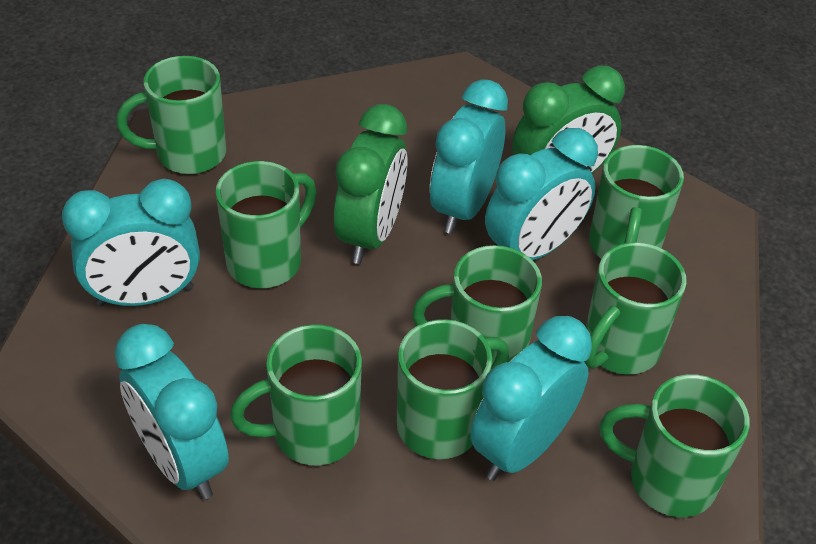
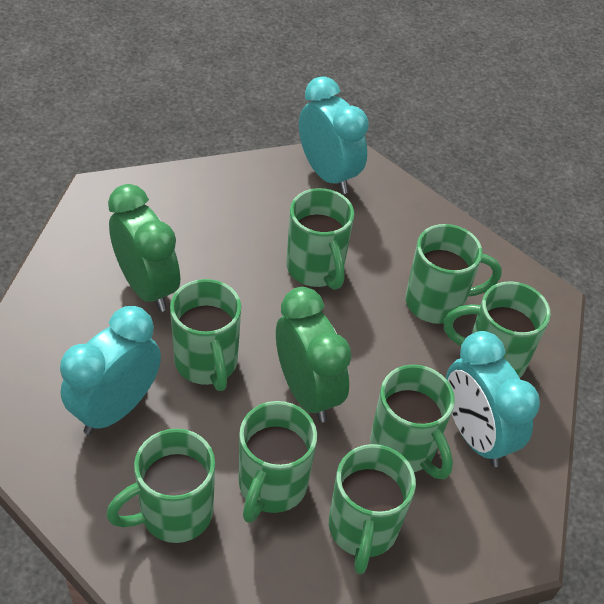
turquoise clock: [62,179,200,306] [114,324,229,499] [430,79,508,234] [470,316,592,481] [485,128,598,260] = 5 -> [60,306,161,435] [299,76,369,194] [446,331,540,467] = 3

